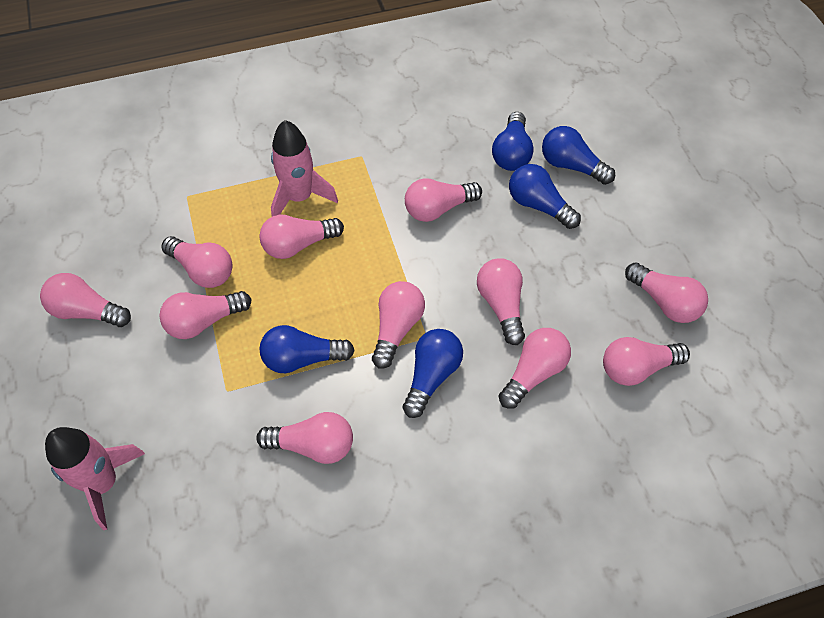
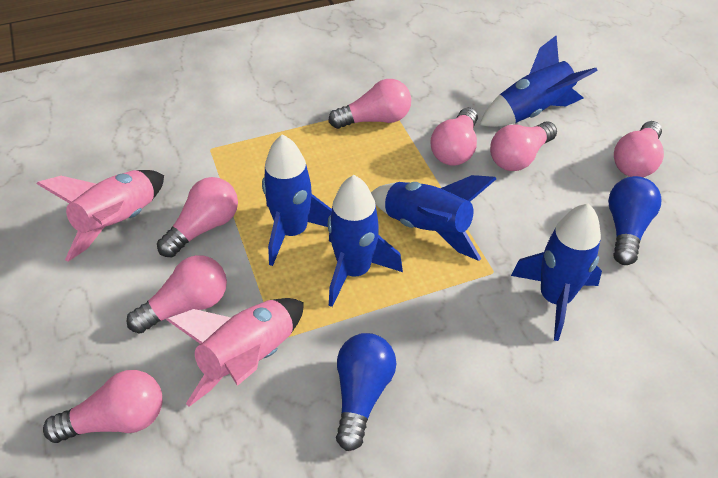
blue light bulb: [259,325,355,373] [403,329,463,418] [492,112,534,171] [509,164,581,229] [542,126,615,185] = 5 -> [336,333,396,451] [608,176,662,265] = 2
blue rocket: none = 0 -> [262,134,332,266] [328,175,403,307] [371,175,496,261] [480,35,598,127] [511,203,602,341] = 5
pink light bulb: [40,273,131,327] [159,291,251,339] [162,236,233,288] [257,412,353,464] [259,214,344,259] [372,281,425,369] [405,178,482,222] [477,258,525,345] [499,328,571,409] [603,337,690,386] [625,262,708,323] = 11 -> [43,370,162,443] [126,255,227,334] [157,177,238,257] [328,79,411,129] [431,108,478,166] [490,122,557,171] [614,121,664,177] = 7

